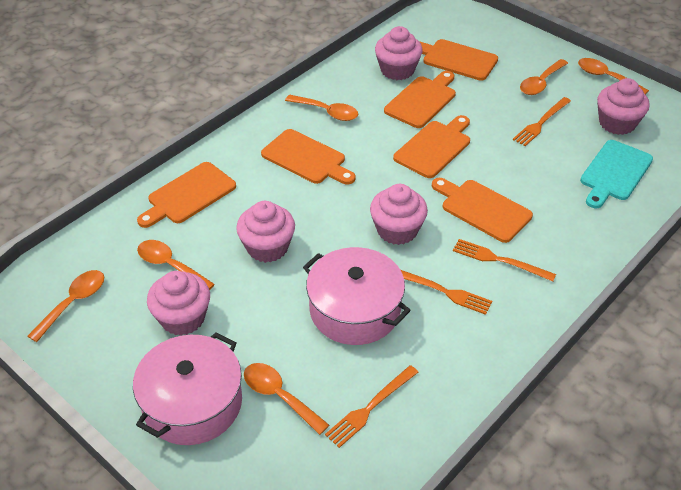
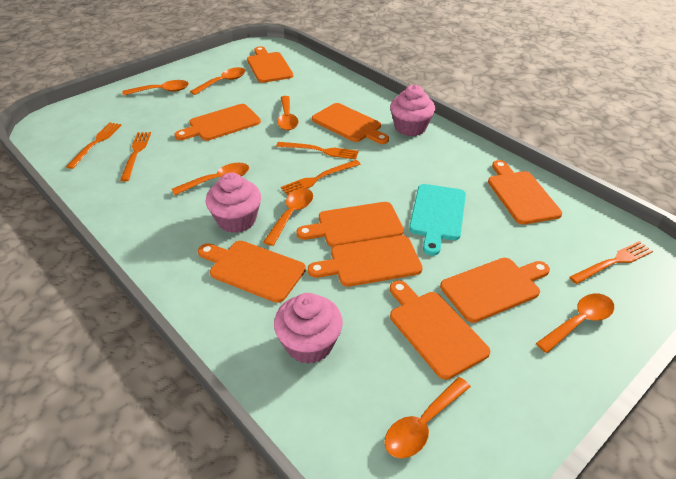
orange cutting board: [137,162,236,228] [261,129,355,185] [384,71,456,128] [393,115,470,178] [419,39,498,81] [432,178,533,243] = 6 -> [174,104,261,141] [198,241,306,303] [247,46,293,83] [297,202,404,247] [308,235,423,287] [312,103,389,144] [390,280,490,380] [440,258,550,323] [488,160,562,225] = 9
orange fork: [325,365,418,448] [401,270,492,315] [453,239,556,281] [513,97,571,146] = 4 -> [66,122,121,169] [120,132,151,181] [276,142,359,159] [281,160,361,195] [570,241,653,284] = 5
orange spoon: [27,270,104,342] [137,240,215,290] [244,363,329,435] [285,94,358,121] [520,59,568,95] [578,58,649,95] = 6 -> [122,80,189,96] [172,163,249,195] [190,67,245,95] [263,188,313,246] [277,96,298,130] [384,377,471,458] [536,294,614,353] = 7
pink cupcake: [147,271,210,335] [236,201,295,263] [370,184,428,245] [375,26,423,80] [597,78,650,135] = 5 -> [205,172,261,233] [274,293,343,364] [390,85,435,136] = 3
pink pot: [133,332,242,445] [303,247,411,345] = 2 -> none = 0

